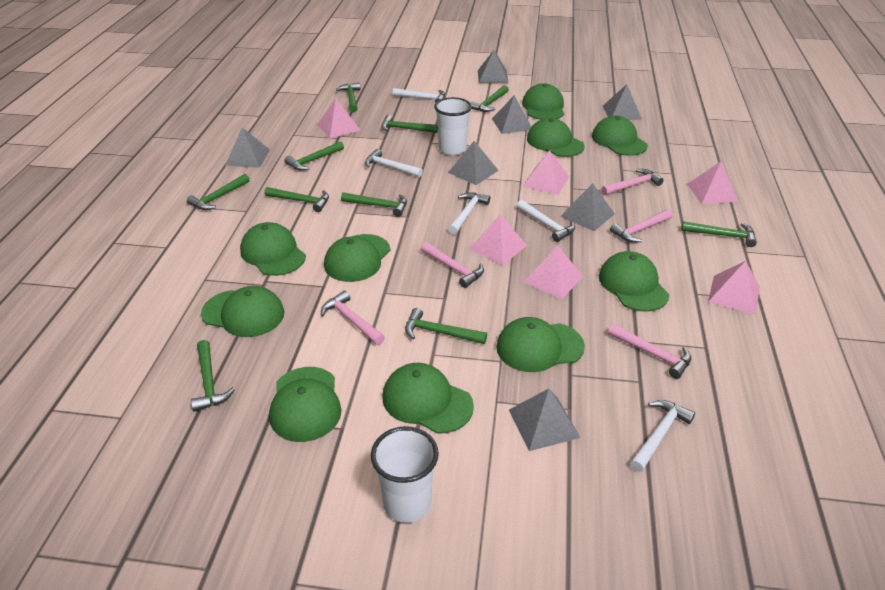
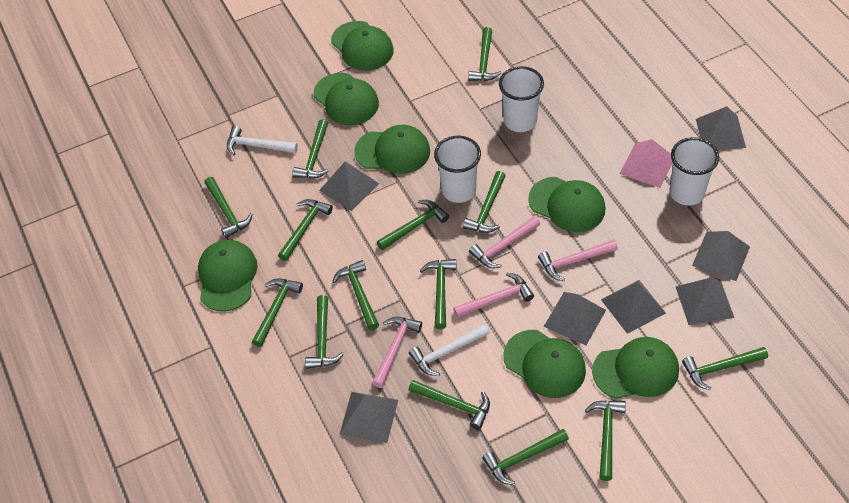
green cap: [201,286,284,337] [240,222,306,276] [269,367,341,442] [324,234,390,282] [383,363,474,434] [496,317,585,372] [522,83,564,120] [527,118,585,157] [592,116,648,156] [599,251,669,312] = 10 -> [198,240,258,312] [314,73,379,125] [331,21,394,71] [354,125,430,174] [503,330,586,398] [528,177,605,232] [592,337,679,399] = 7
green hammer: [187,174,250,210] [191,340,235,412] [265,187,329,212] [284,141,344,171] [336,83,361,112] [341,192,407,217] [381,115,438,133] [405,308,487,344] [470,85,509,112] [681,221,757,247] = 10 -> [204,177,253,238] [252,279,303,347] [278,199,333,261] [292,119,328,179] [305,295,344,369] [332,260,379,330] [377,200,449,250] [409,380,490,430] [420,259,456,329] [463,171,506,233] [468,27,502,81] [482,429,569,485] [585,401,626,481] [682,347,768,390] = 14
pink hammer: [321,290,385,345] [421,242,484,288] [601,169,664,195] [608,324,691,379] [610,209,673,243] = 5 -> [372,317,422,388] [453,273,534,318] [469,216,540,268] [538,239,618,281] = 4
pink pyramid: [317,98,361,138] [469,215,527,265] [523,150,569,195] [524,246,583,299] [688,162,738,204] [708,261,760,315] = 6 -> [620,139,673,188] = 1
white cup: [371,426,439,523] [434,97,472,155] = 2 -> [434,136,481,203] [499,66,544,132] [670,137,719,206] = 3
white hammer: [365,149,423,177] [393,88,445,103] [449,192,490,235] [516,200,575,242] [630,400,695,472] = 5 -> [227,126,298,155] [409,324,490,376] = 2

